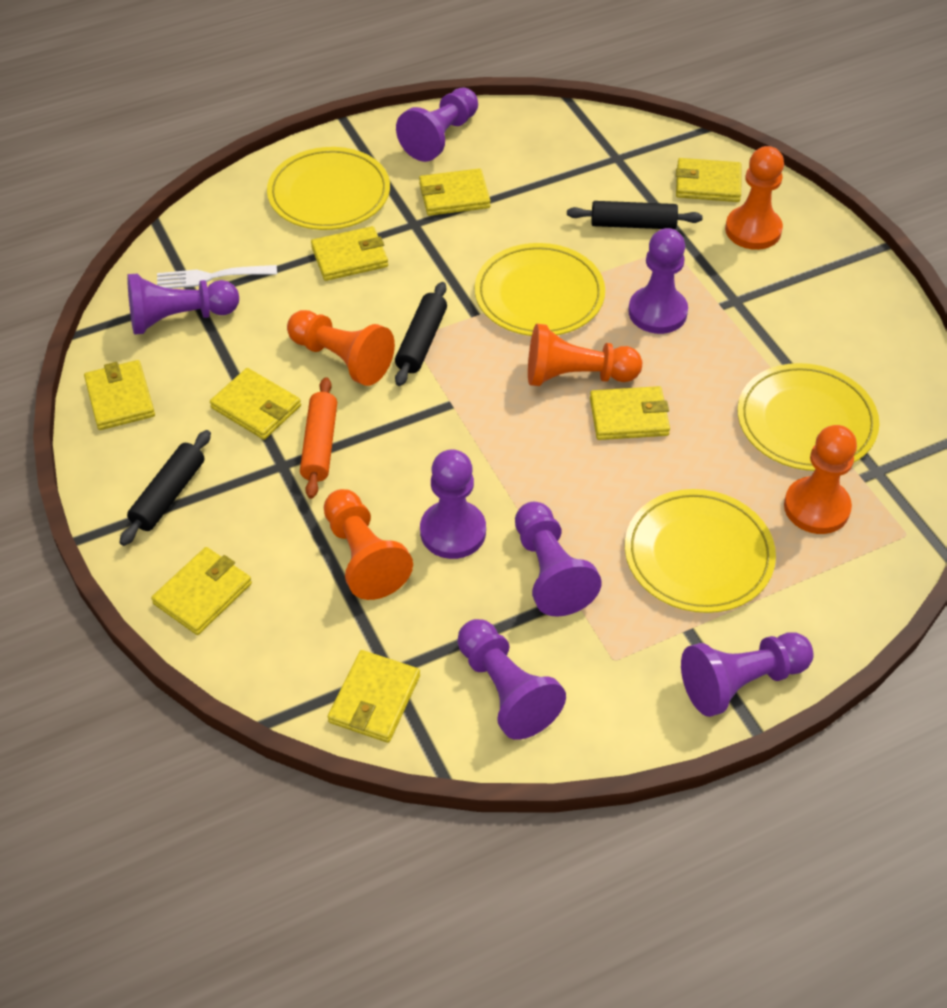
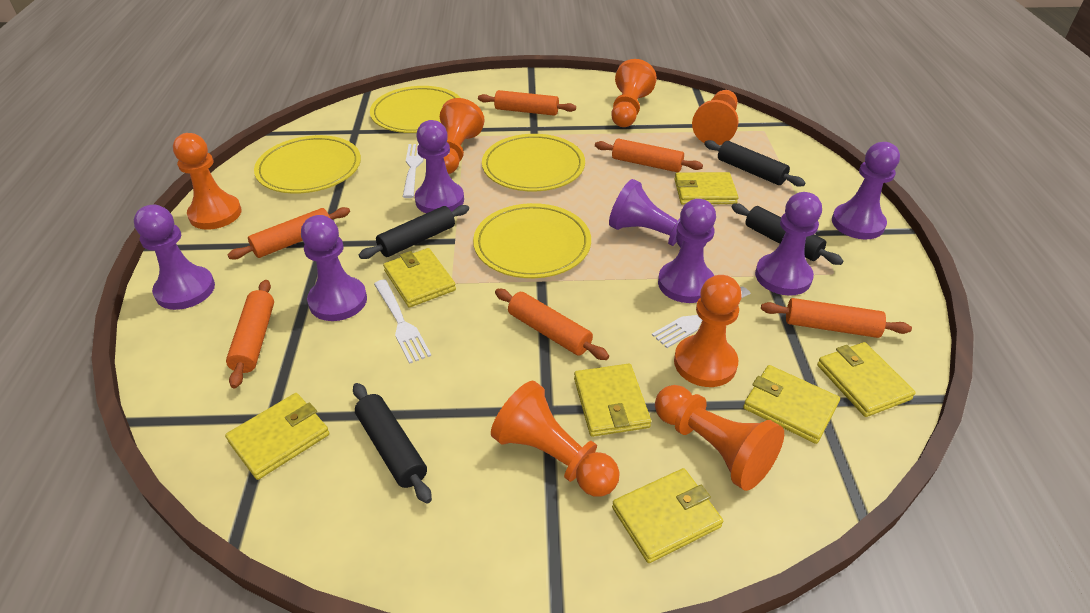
black rolling pin: [119,430,211,546] [395,282,447,386] [567,201,703,229] = 3 -> [353,383,432,504] [359,205,469,259] [704,140,805,187] [731,203,843,265] = 4
orange pawn: [287,310,395,386] [324,489,413,600] [528,324,642,386] [725,146,784,250] [784,425,857,534] = 5 -> [173,133,242,230] [440,98,485,174] [491,381,620,497] [611,59,657,127] [655,385,784,491] [674,275,742,387] [692,90,738,145] = 7
orange rolling pin: [300,377,337,499] = 1 -> [226,280,274,389] [228,207,350,260] [478,90,576,116] [495,289,609,360] [595,138,703,172] [761,298,912,338] = 6
white fork: [157,265,277,288] = 1 -> [374,279,431,364] [403,144,424,198] [652,286,751,348] = 3
yellow wallet: [84,360,155,430] [151,547,252,635] [210,368,301,440] [311,226,388,281] [328,650,420,743] [419,168,491,216] [590,386,670,440] [676,158,741,202] = 8 -> [225,393,329,480] [383,248,456,308] [574,364,651,437] [612,468,723,563] [675,172,738,205] [743,365,840,444] [817,342,916,417] = 7

